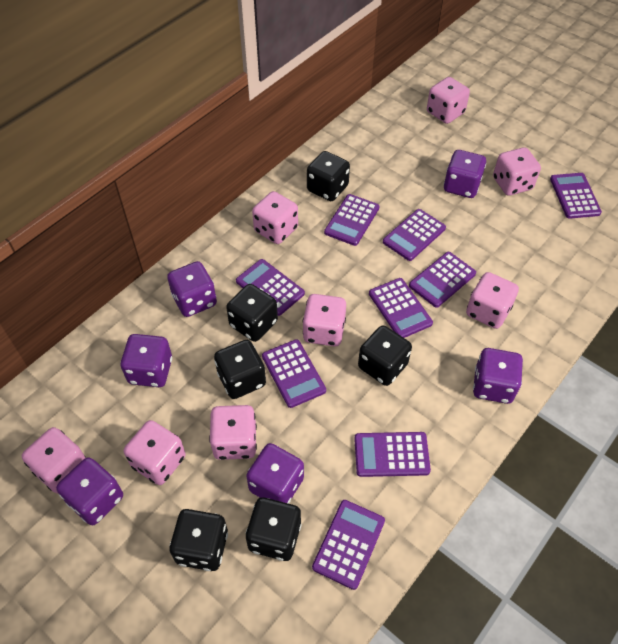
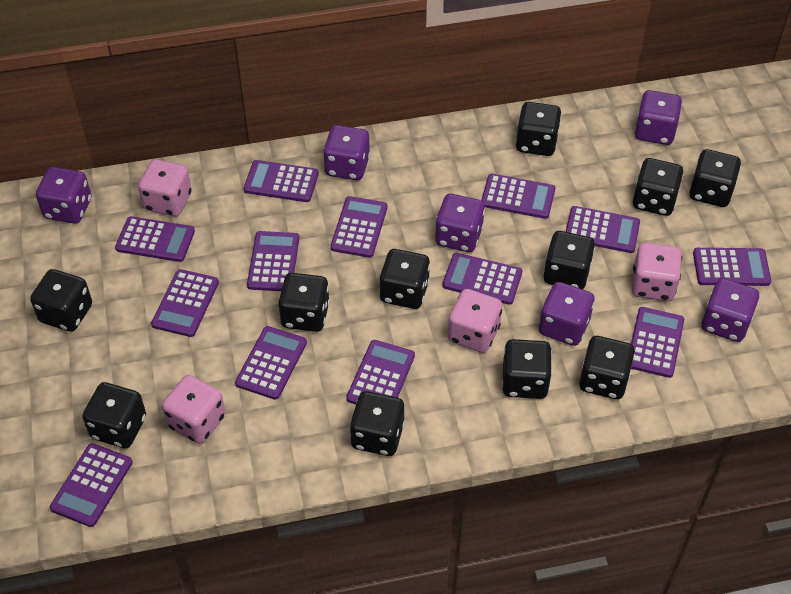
black dice: [170,509,228,571] [214,340,266,399] [226,284,278,342] [246,497,301,561] [307,151,350,201] [358,325,412,386] = 6 -> [30,269,92,332] [82,382,146,448] [278,273,330,332] [350,391,405,456] [380,249,430,309] [502,339,552,399] [516,102,561,156] [543,231,595,289] [579,336,635,400] [633,158,684,216] [689,149,741,207] = 11
pink dice: [22,427,86,493] [124,420,186,485] [209,405,257,460] [252,191,298,244] [303,294,346,346] [427,77,470,124] [466,272,519,329] [493,147,541,196] = 8 -> [138,159,192,217] [162,375,226,444] [448,289,502,353] [632,243,682,301] = 4
purple calculator: [236,259,305,316] [262,339,326,408] [312,500,385,590] [324,194,379,246] [354,432,431,477] [369,278,433,338] [383,209,446,261] [409,252,476,308] [550,173,602,219] = 9 -> [50,443,133,527] [115,216,195,262] [151,269,219,337] [235,326,307,400] [244,160,319,202] [247,231,299,291] [330,196,387,258] [346,340,415,404] [442,253,522,305] [481,174,555,219] [566,206,640,253] [631,307,684,378] [693,248,771,286] = 13

